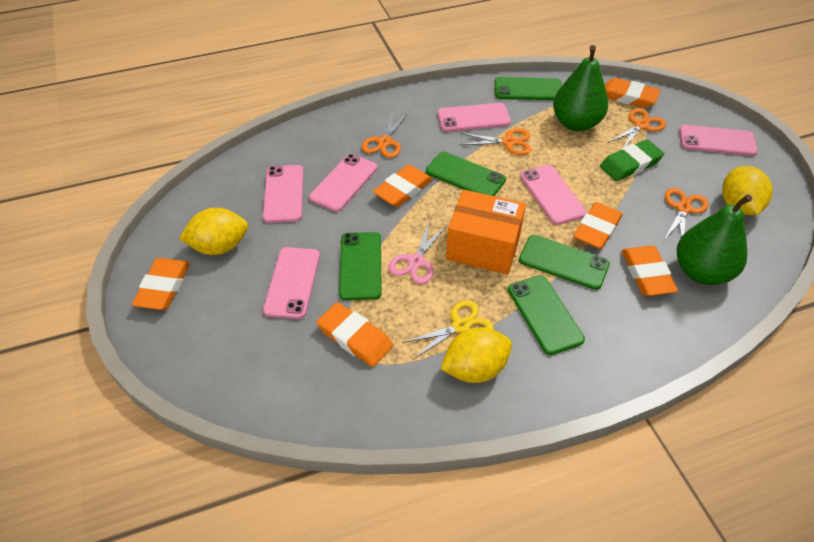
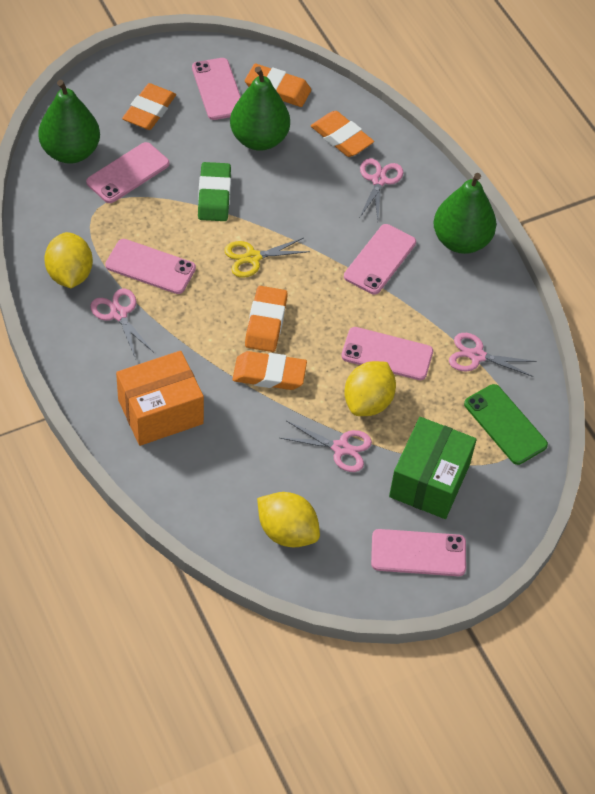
green box: none = 0 -> [389,417,477,519] = 1
green pear: [553,45,608,131] [677,194,752,285] = 2 -> [38,80,100,164] [230,66,290,151] [433,173,496,254] = 3
green phone: [339,232,382,300] [426,152,506,196] [494,77,562,100] [508,275,585,355] [519,235,610,290] = 5 -> [464,384,548,465] = 1
orange eraser: [132,258,190,310] [317,302,393,367] [373,165,433,207] [573,202,623,249] [605,78,661,108] [622,245,678,296] = 6 -> [122,83,176,130] [232,351,307,390] [245,64,311,107] [245,286,288,352] [311,111,374,157] = 5
orange scissors: [362,111,408,158] [460,128,531,155] [608,108,666,147] [664,188,709,240] = 4 -> none = 0
pink scissors: [388,222,447,284] = 1 -> [90,289,153,357] [280,421,372,472] [360,158,404,220] [449,333,537,377] = 4

